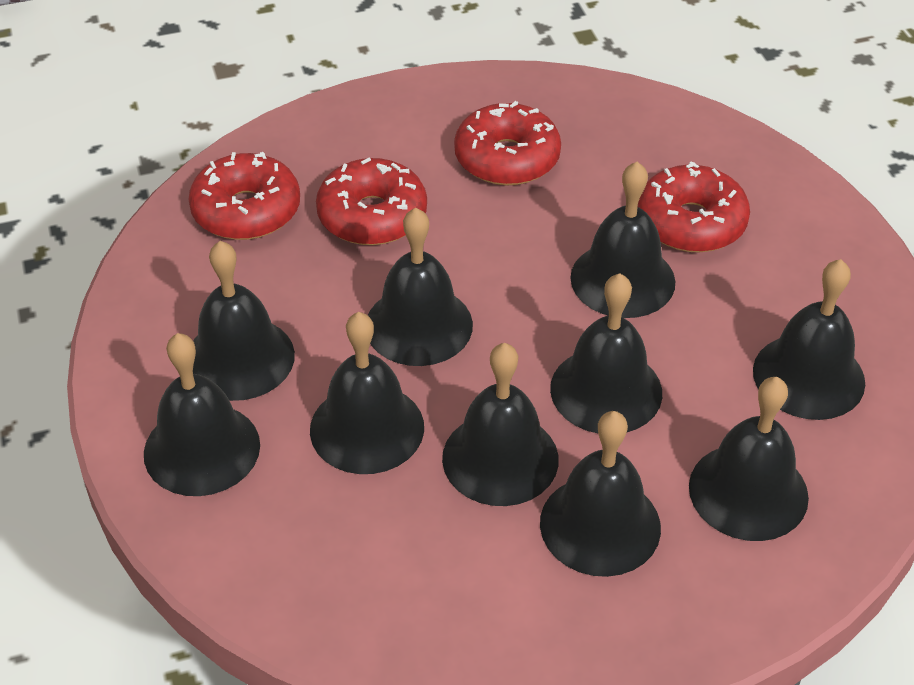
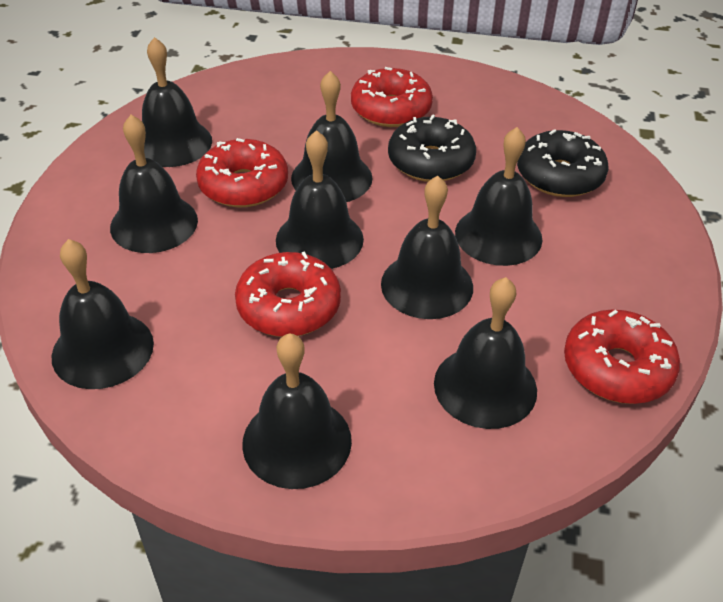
black bell: [144,333,260,496] [193,241,295,401] [310,312,424,474] [368,208,473,366] [442,343,559,506] [540,411,661,577] [550,273,662,433] [570,162,675,318] [689,377,809,541] [753,259,865,420] = 10 -> [52,239,154,389] [110,115,198,253] [142,37,212,167] [242,333,352,489] [276,130,364,269] [291,71,372,202] [381,175,473,319] [434,277,537,429] [455,127,543,266] = 9
black donut: none = 0 -> [388,114,476,182] [517,129,608,197] = 2

